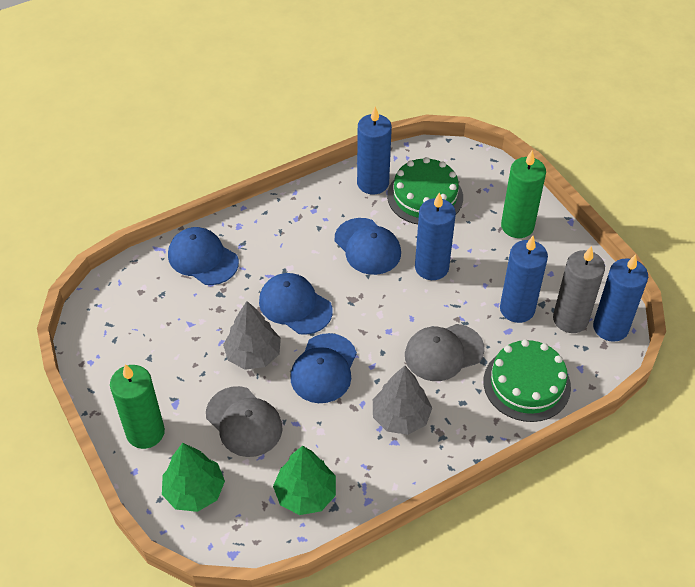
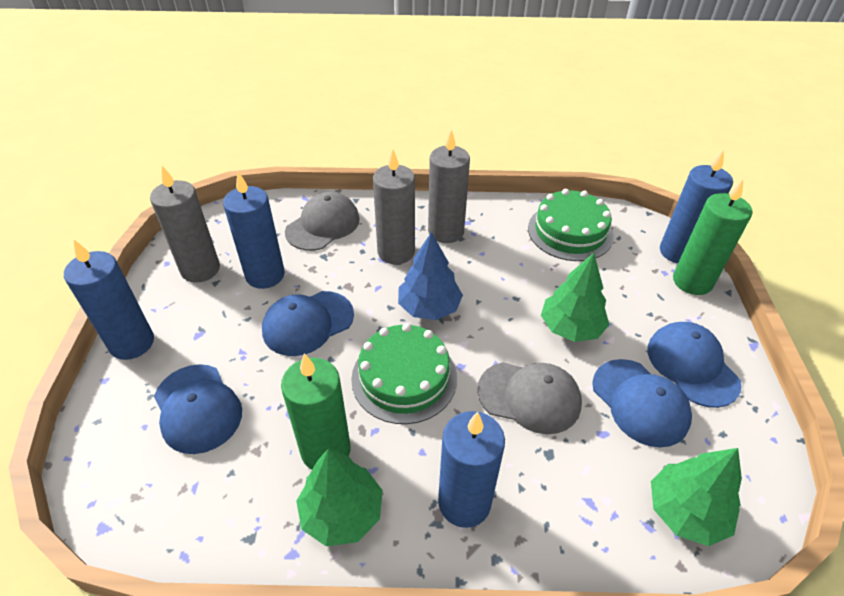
blue tree: none = 0 -> [398,232,463,320] = 1
green tree: [162,443,225,512] [273,446,336,515] = 2 -> [296,449,382,546] [541,253,609,342] [651,448,742,546] = 3
grey candle: [553,246,605,333] = 1 -> [150,166,220,283] [373,150,415,264] [428,130,470,243] = 3
grey tree: [223,301,281,370] [373,366,432,435] = 2 -> none = 0

